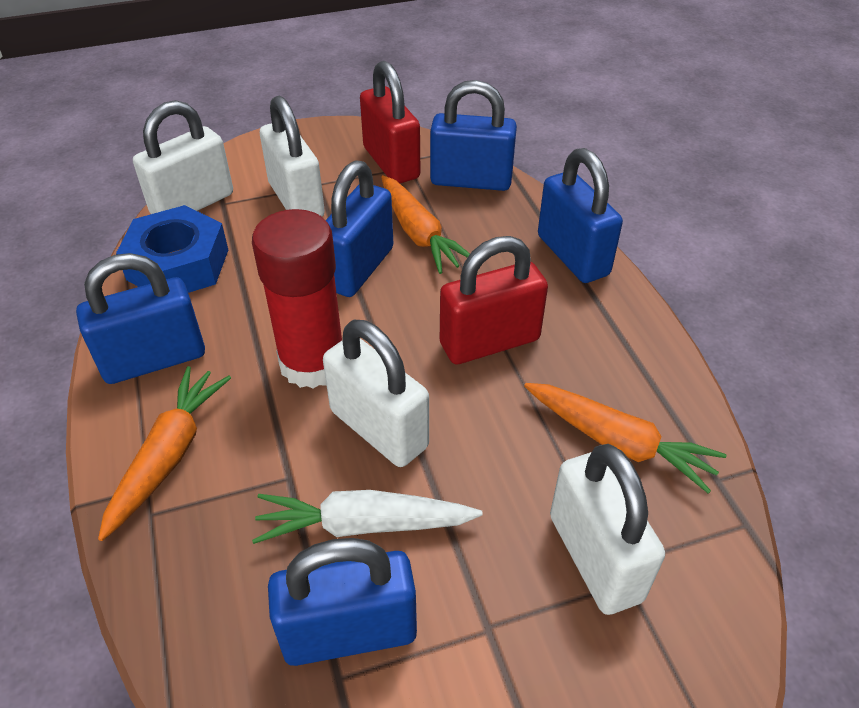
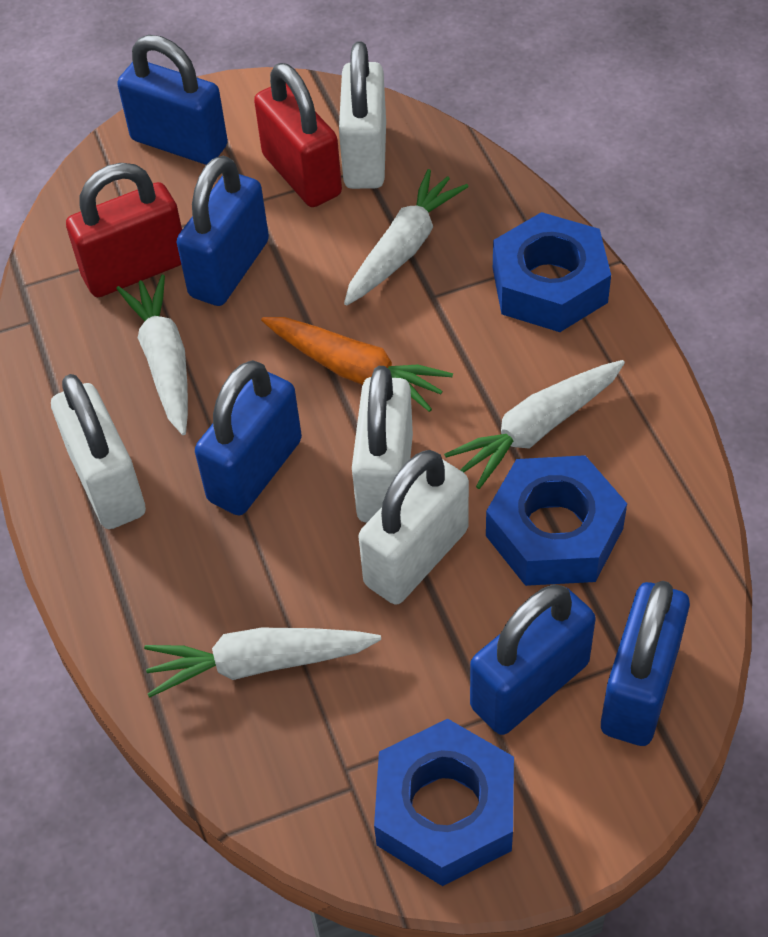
blue nut: [116,205,228,293] = 1 -> [374,719,514,886] [486,455,627,586] [493,212,611,332] = 3
orange carrot: [98,366,231,541] [381,175,470,274] [524,383,726,494] = 3 -> [261,317,453,412] = 1
red glue stick: [252,209,342,388] = 1 -> none = 0
white carrot: [252,490,483,544] = 1 -> [116,275,188,435] [144,628,381,697] [344,169,469,306] [444,360,625,489] = 4

